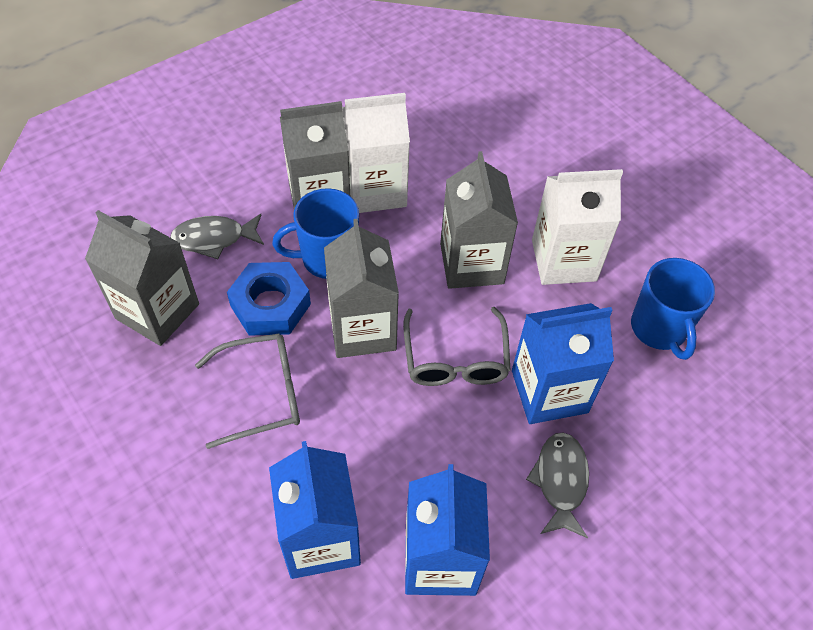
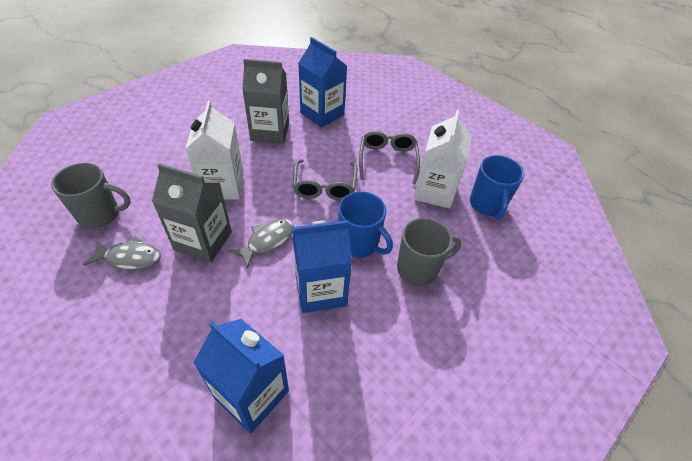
blue nut: [227,262,311,336] = 1 -> none = 0
grey carton: [85,210,199,346] [280,101,350,209] [324,219,399,358] [440,151,518,289] = 4 -> [152,163,232,263] [242,59,289,144] = 2
grey mug: none = 0 -> [51,163,131,229] [397,218,462,286] = 2

